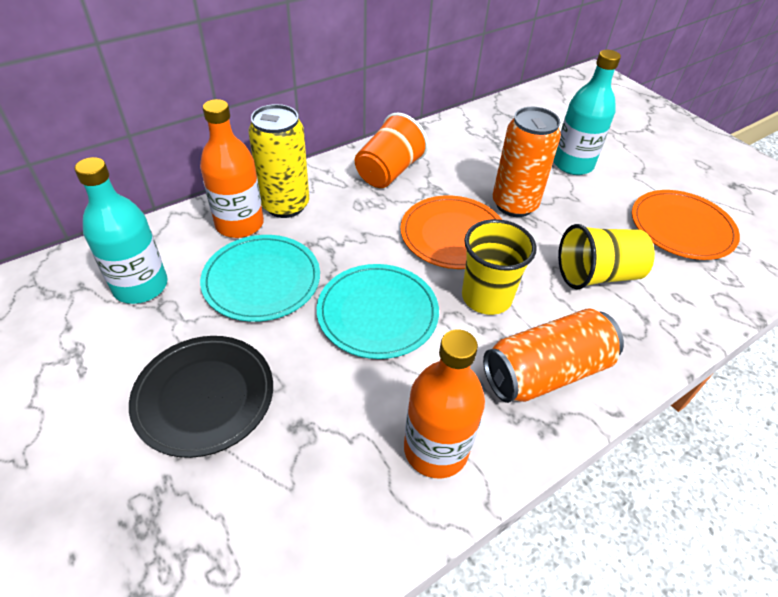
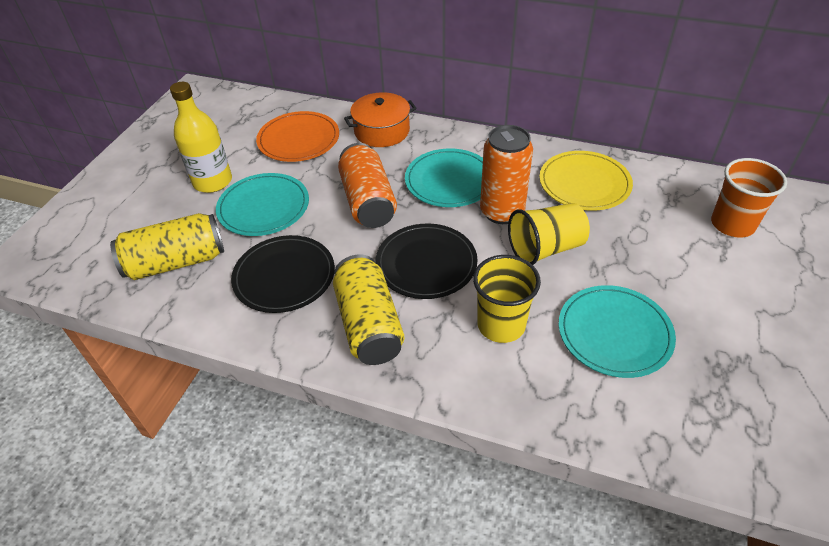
black plate: [129,336,273,458] = 1 -> [231,235,335,313] [375,224,478,299] = 2
orange bottle: [200,99,264,238] [404,329,485,478] = 2 -> none = 0
orange plate: [400,196,502,269] [632,190,740,260] = 2 -> [256,111,339,162] = 1
orange pot: none = 0 -> [344,92,417,147] = 1
turquoise bottle: [74,157,168,304] [553,50,621,175] = 2 -> none = 0
turquoise plate: [200,235,320,322] [317,264,439,359] = 2 -> [216,173,309,236] [405,149,483,207] [559,285,676,378] = 3
yellow bottle: none = 0 -> [170,82,232,193] = 1
yellow can: [248,104,309,218] = 1 -> [110,213,224,280] [333,254,405,365] = 2
yellow plate: none = 0 -> [539,151,633,211] = 1

